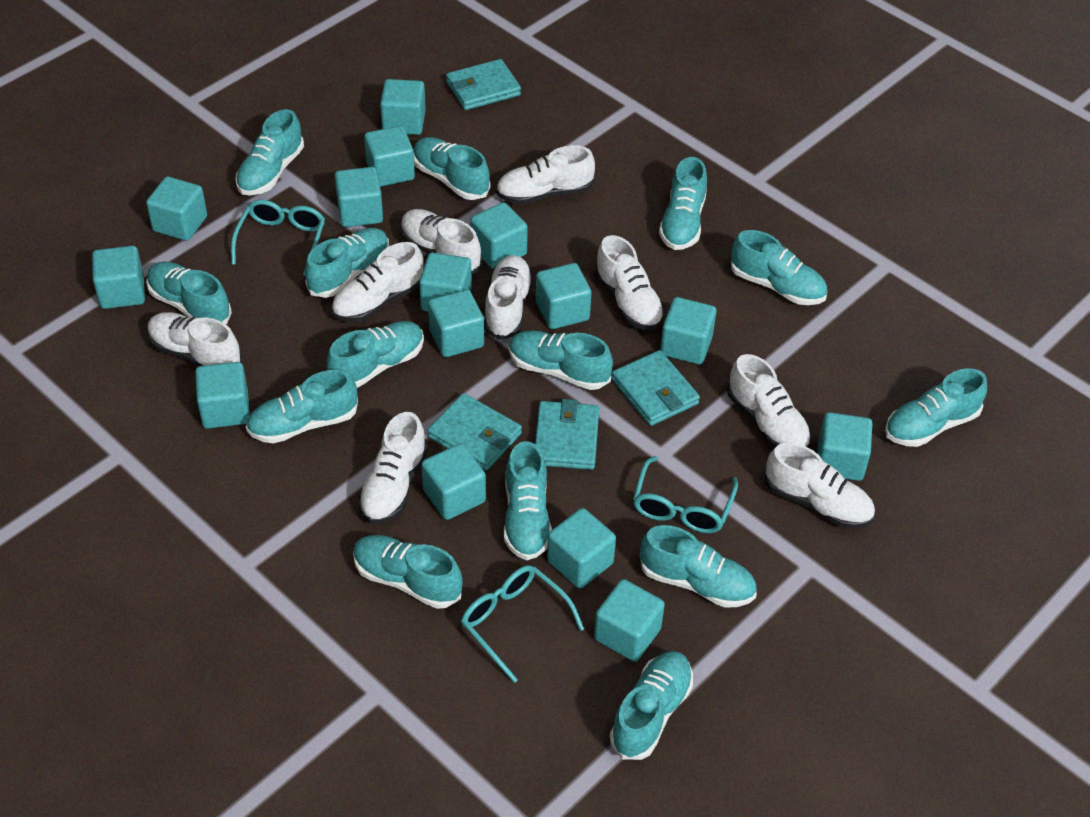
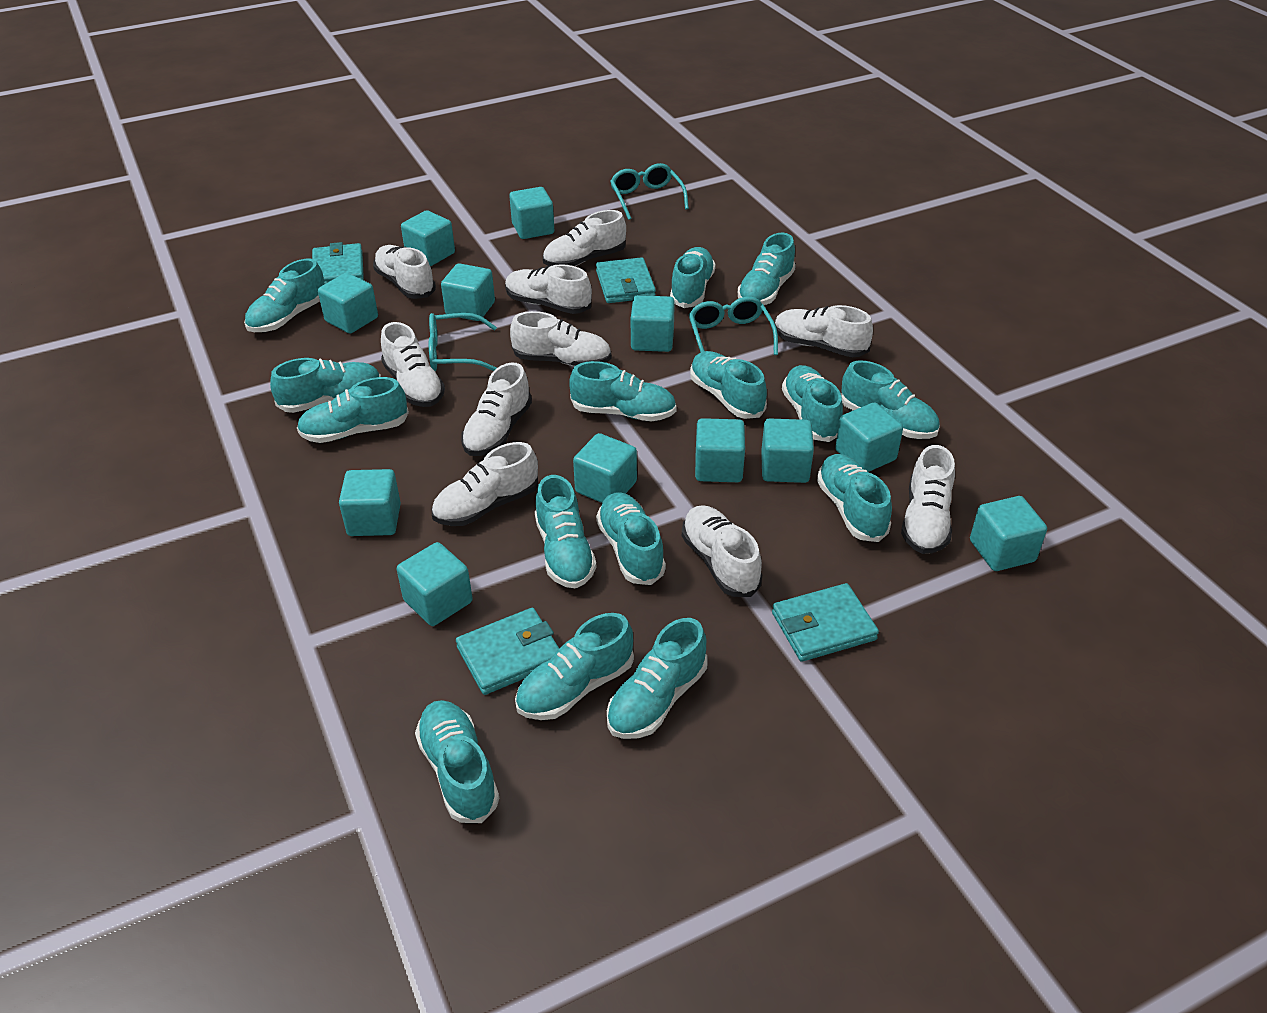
turquoise cube: [92,246,145,309] [146,176,207,241] [195,362,250,429] [335,167,383,227] [364,126,415,187] [380,79,426,135] [419,253,472,312] [421,443,486,520] [428,289,484,357] [470,202,528,269] [536,263,591,329] [547,508,616,588] [594,579,665,662] [660,297,716,364] [817,412,872,481] = 15 -> [318,273,378,333] [339,469,401,536] [397,542,473,626] [401,210,455,266] [441,263,495,321] [509,187,554,239] [573,433,637,503] [631,295,675,352] [695,418,745,482] [761,418,814,483] [835,402,903,472] [970,496,1047,571] = 12
turquoise shoe: [146,261,232,324] [235,109,304,196] [246,370,358,443] [305,228,389,298] [327,321,424,388] [353,535,463,609] [414,137,490,200] [504,441,552,560] [509,330,613,390] [610,651,693,760] [640,525,757,608] [659,157,707,250] [731,230,828,305] [885,368,987,447] = 14 -> [244,259,324,332] [270,358,381,413] [297,377,409,443] [415,700,499,823] [515,613,634,720] [535,475,596,589] [569,361,676,421] [596,492,666,585] [607,618,708,739] [670,247,716,308] [690,351,767,419] [738,233,796,305] [782,365,843,442] [817,454,892,542] [841,360,940,439] = 15
white shoe: [148,312,242,367] [331,242,424,322] [358,412,428,524] [401,209,482,274] [484,255,533,340] [496,145,595,205] [595,235,665,330] [727,354,811,448] [765,443,875,528] = 9 -> [373,245,436,299] [381,322,445,407] [432,442,538,526] [461,362,532,456] [505,264,592,314] [510,311,611,367] [543,210,626,266] [682,505,762,597] [775,305,873,357] [901,445,955,554] = 10

